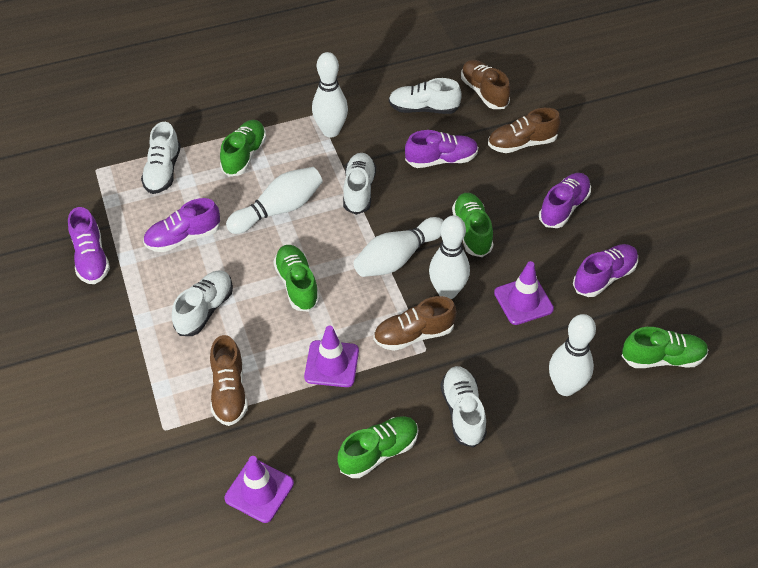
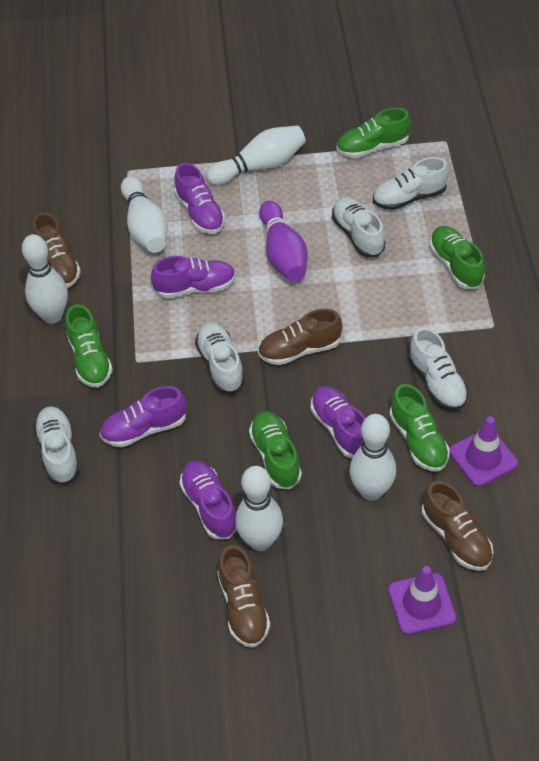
purple bowling pin: none = 0 -> [259,201,308,282] = 1
purple traffic cone: [225,456,294,523] [304,326,359,387] [494,261,554,325] = 3 -> [388,566,456,635] [449,416,518,487] = 2

